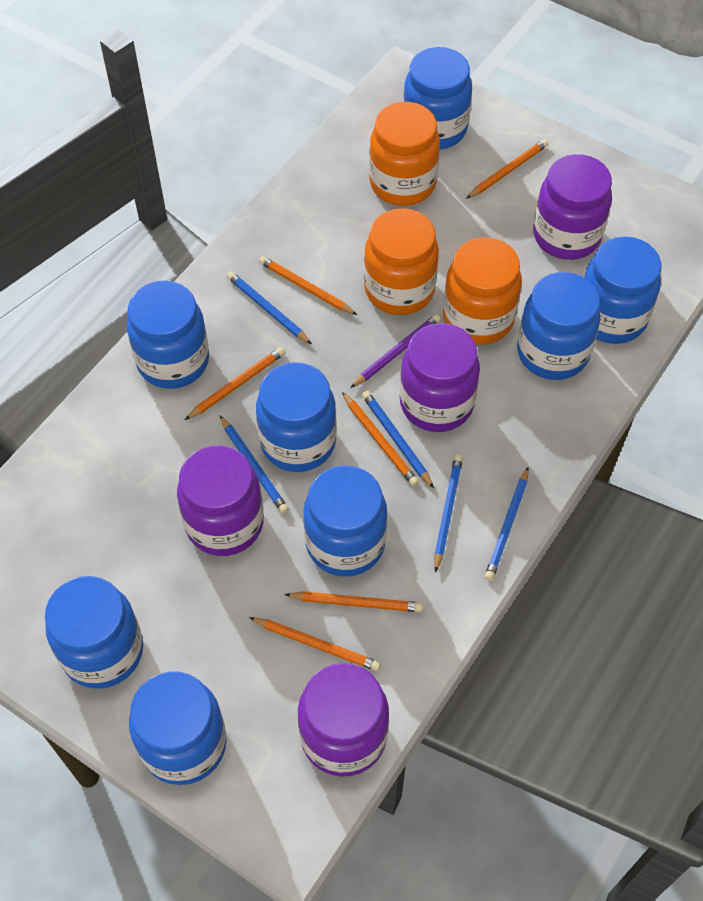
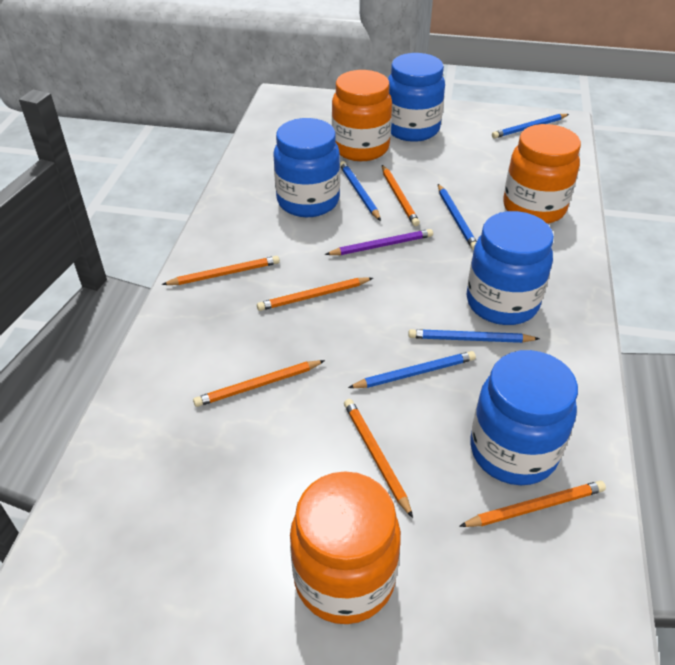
blue jar: [45,576,143,689] [127,280,209,389] [129,672,227,785] [256,362,337,472] [303,465,387,577] [403,47,472,150] [517,272,600,380] [584,236,661,344] = 8 -> [274,118,340,217] [388,53,445,142] [467,211,554,325] [470,350,578,485] = 4
purple jar: [177,445,264,556] [298,663,389,777] [400,323,480,432] [533,154,612,260] = 4 -> none = 0

